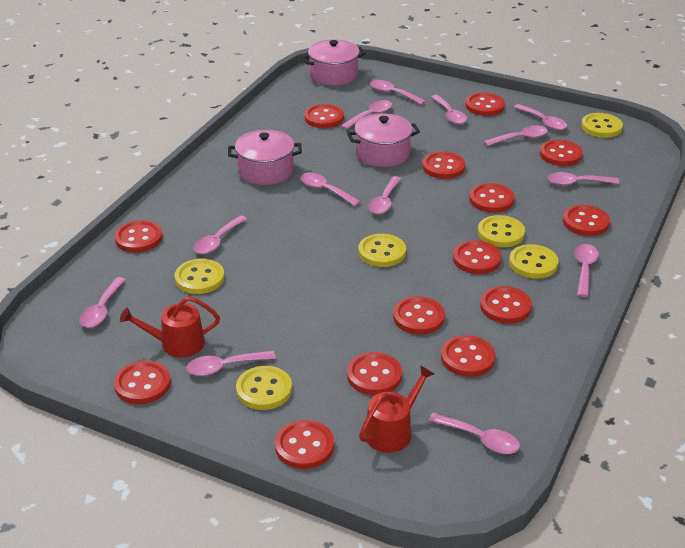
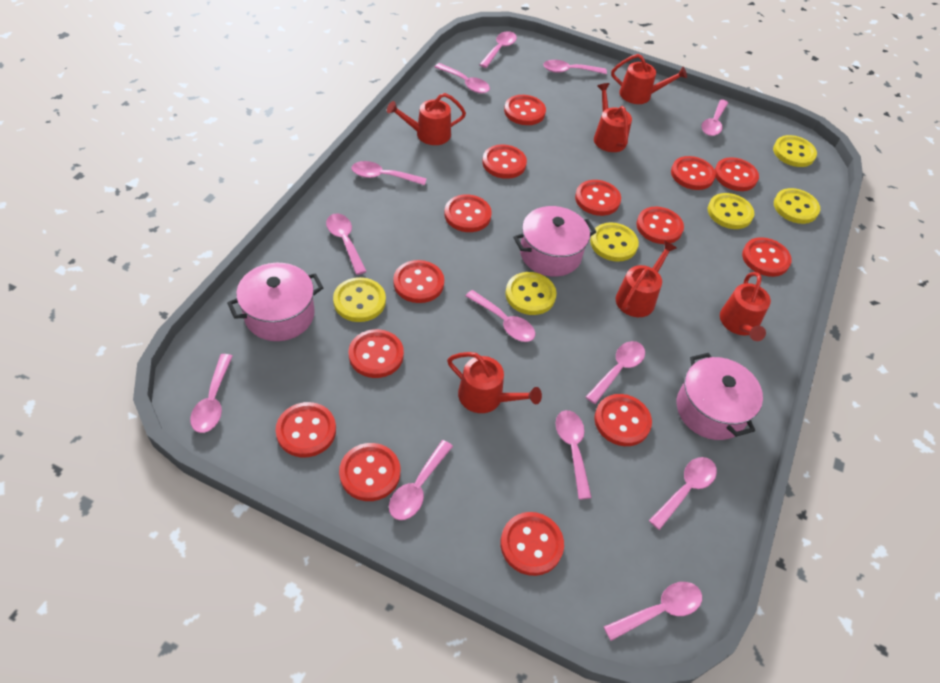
red watering can: [120,296,220,357] [359,365,434,453] = 2 -> [387,93,466,145] [447,352,542,413] [594,83,632,152] [611,54,687,104] [616,241,677,317] [720,272,771,341] = 6

